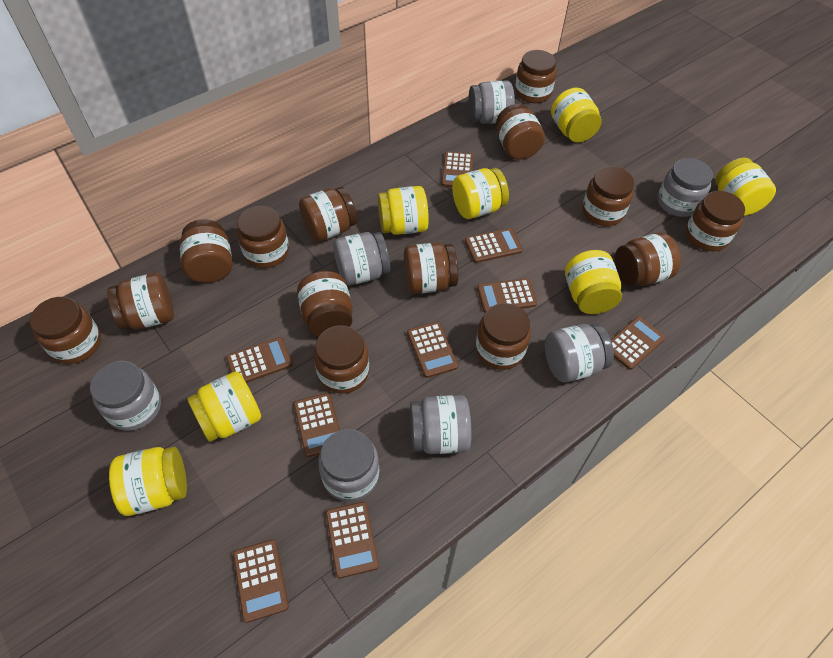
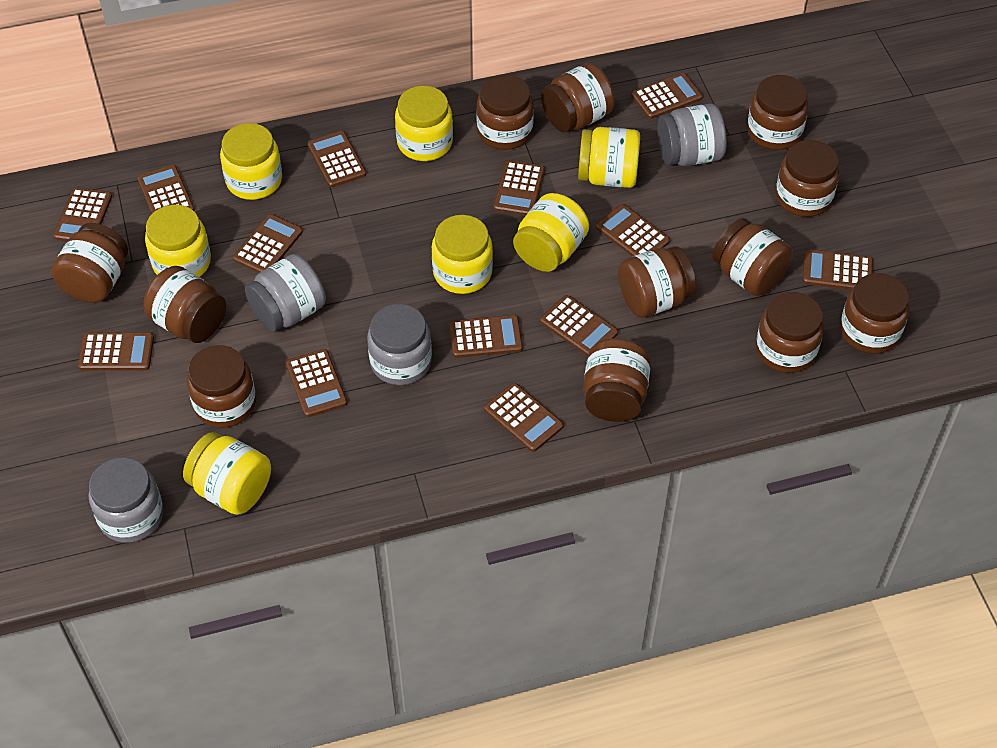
brown calculator: [226,337,293,383] [233,539,289,623] [294,393,340,457] [326,502,379,578] [407,322,459,378] [442,151,474,187] [465,228,523,263] [477,278,537,313] [611,316,666,370] = 9 -> [53,187,112,241] [78,332,154,371] [137,165,194,214] [233,214,303,273] [286,349,347,417] [308,131,366,188] [449,315,523,358] [484,383,563,452] [494,160,545,216] [540,295,618,356] [596,204,670,256] [631,73,703,119] [803,249,873,290] = 13
brown jar: [30,297,101,364] [107,273,174,330] [180,219,232,283] [237,206,289,268] [297,271,353,337] [299,187,357,242] [314,325,369,394] [404,242,459,294] [475,303,531,370] [496,104,545,159] [515,50,557,103] [582,167,634,226] [615,232,681,286] [686,191,745,251] = 14 -> [51,223,128,303] [144,266,226,343] [187,345,256,428] [476,74,534,150] [541,63,615,132] [583,338,651,422] [618,246,696,318] [712,218,793,296] [747,75,809,150] [756,292,824,373] [776,140,840,217] [840,273,910,354] = 12
grey jar: [90,361,161,431] [318,429,379,502] [333,232,390,286] [410,395,472,454] [468,80,515,124] [545,324,614,383] [657,158,713,217] = 7 -> [88,457,163,543] [245,254,326,332] [367,304,432,385] [657,104,727,166] = 4

